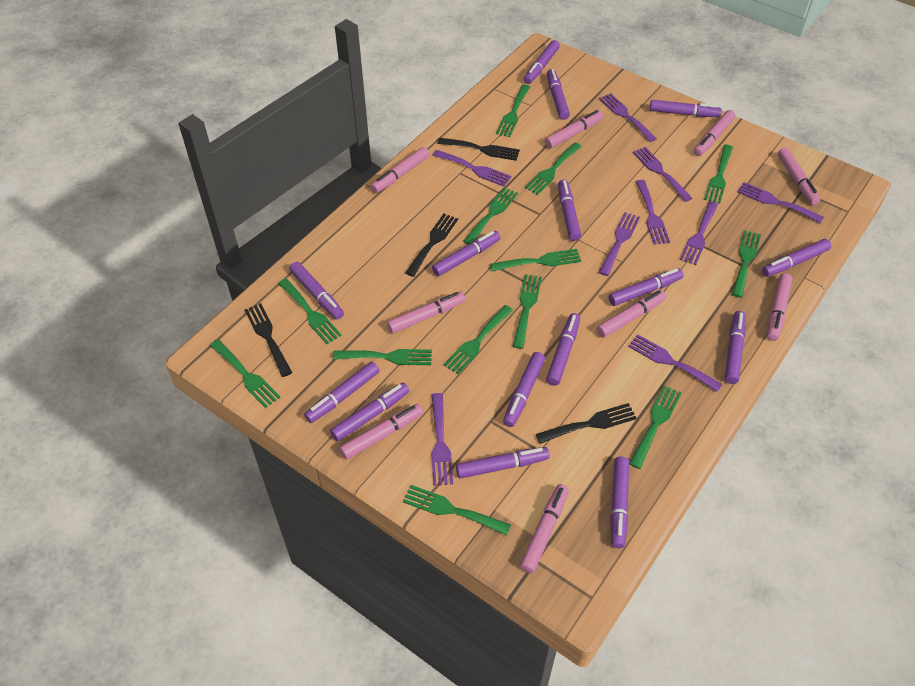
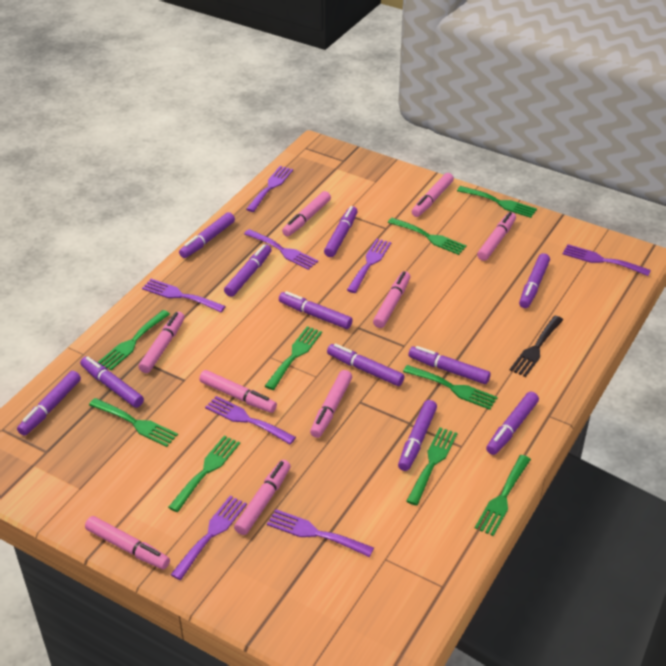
black fork: [245,303,293,377] [405,214,458,277] [438,138,520,161] [536,403,637,444] = 4 -> [510,316,563,377] = 1
green fork: [210,339,281,408] [278,279,342,344] [333,349,432,365] [403,485,511,536] [444,305,513,374] [463,187,518,245] [490,249,581,271] [496,84,530,137] [512,274,542,349] [525,143,582,195] [629,385,681,469] [704,145,733,204] [732,230,761,298] = 13 -> [89,398,178,447] [98,310,170,370] [168,436,240,512] [265,326,322,390] [388,218,467,255] [403,365,498,410] [406,427,457,506] [457,186,537,218] [475,455,531,536] = 9
purple fork: [431,393,453,486] [433,150,511,187] [599,93,657,142] [599,212,640,276] [628,334,723,392] [633,147,692,202] [635,180,670,245] [680,201,718,265] [737,182,824,223] = 9 -> [142,279,226,312] [170,496,247,580] [205,396,296,444] [244,229,318,270] [246,166,293,212] [267,509,374,557] [347,239,391,293] [563,244,651,276] = 8
purple marker: [290,262,344,319] [304,362,379,423] [330,383,409,441] [432,231,500,276] [456,447,550,479] [503,352,545,427] [524,40,560,84] [546,313,580,386] [547,69,570,120] [558,180,581,241] [609,268,684,306] [611,457,629,548] [650,100,722,117] [725,311,746,384] [762,239,831,277] = 15 -> [17,371,81,436] [80,356,144,408] [179,212,235,258] [224,244,272,297] [279,291,353,329] [324,206,358,257] [327,343,405,386] [398,400,437,471] [408,346,490,384] [486,392,539,455] [519,253,550,308] = 11

